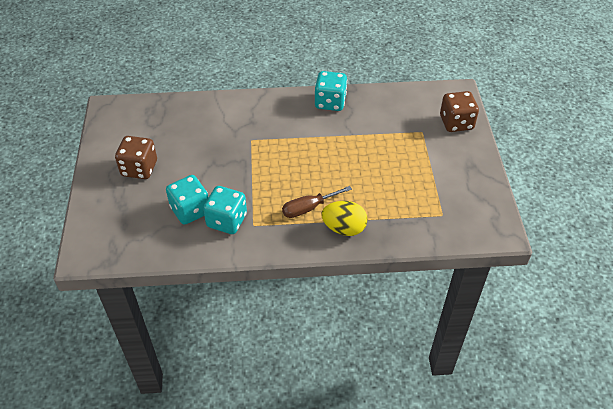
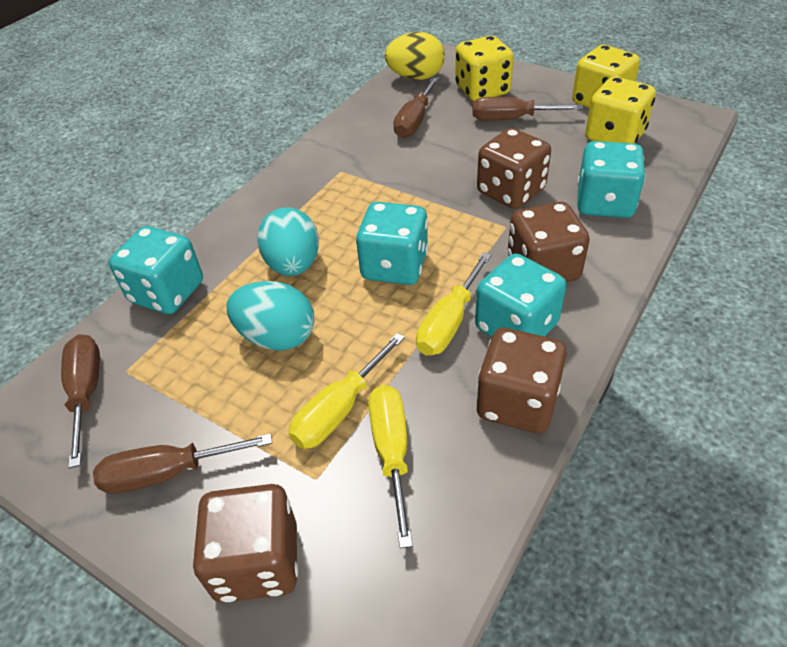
brown dice: [115,136,157,179] [440,91,479,132] = 2 -> [193,484,298,603] [476,328,567,433] [477,128,551,209] [508,202,590,282] = 4
brown screwdriver: [282,186,352,218] = 1 -> [61,334,100,468] [93,433,272,494] [393,76,439,138] [473,97,583,121] = 4
turquoise dice: [166,175,209,225] [203,186,247,234] [315,71,347,111] = 3 -> [109,226,203,314] [356,202,428,285] [475,254,566,337] [577,141,646,218] = 4
turquoise egg: none = 0 -> [226,281,314,351] [257,207,319,276] = 2
yellow dice: none = 0 -> [455,36,514,101] [572,45,640,108] [585,77,656,144] = 3
yellow screwdriver: none = 0 -> [289,333,405,449] [368,385,413,548] [416,252,491,356] = 3

